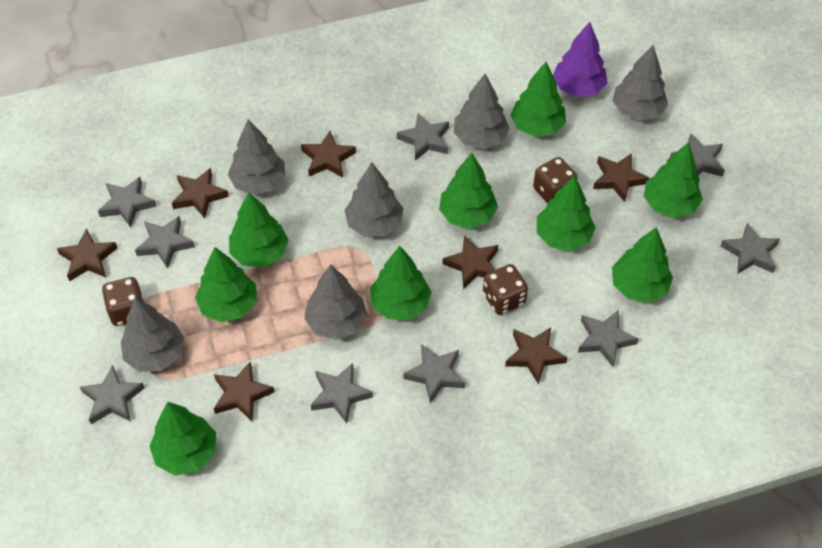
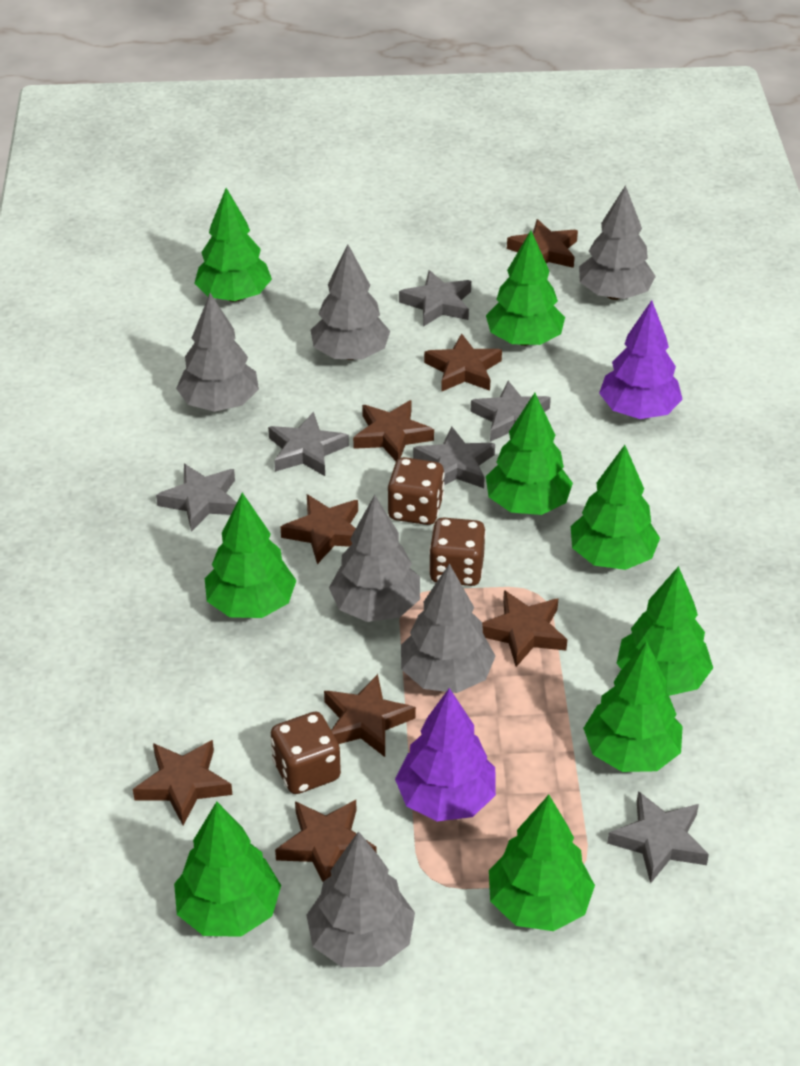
brown star: [57,228,117,281] [172,168,229,218] [214,362,274,421] [301,131,356,178] [443,235,498,289] [505,327,567,384] [593,153,649,202] = 7 -> [133,740,232,826] [275,800,377,882] [281,494,358,564] [324,674,416,757] [353,400,434,461] [424,333,502,392] [482,590,567,667] [507,219,578,268] = 8
grey star: [80,365,145,424] [98,177,156,228] [135,216,195,269] [311,363,373,423] [397,113,449,161] [403,344,465,403] [578,311,639,367] [670,133,725,177] [721,222,780,274] = 9 -> [156,464,237,532] [268,412,349,476] [399,270,471,327] [413,426,495,488] [471,381,551,442] [607,791,709,884] = 6
purple tree: [553,22,607,97] = 1 -> [395,688,496,821] [599,300,683,419] = 2

